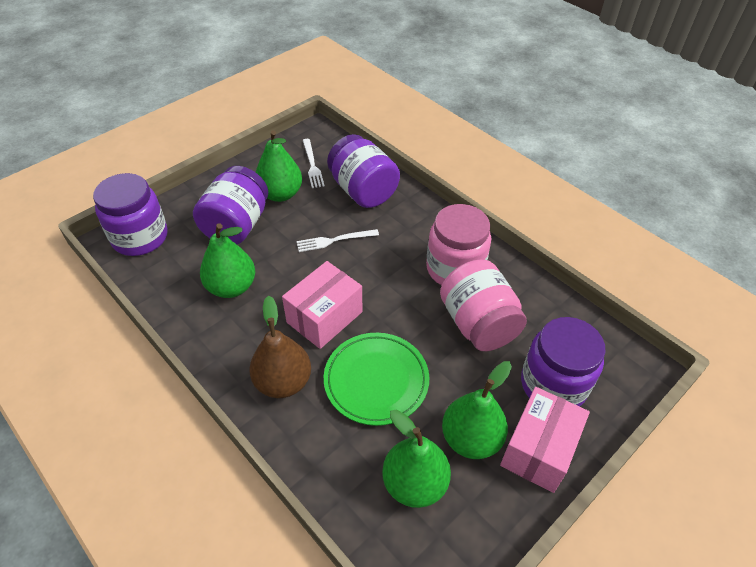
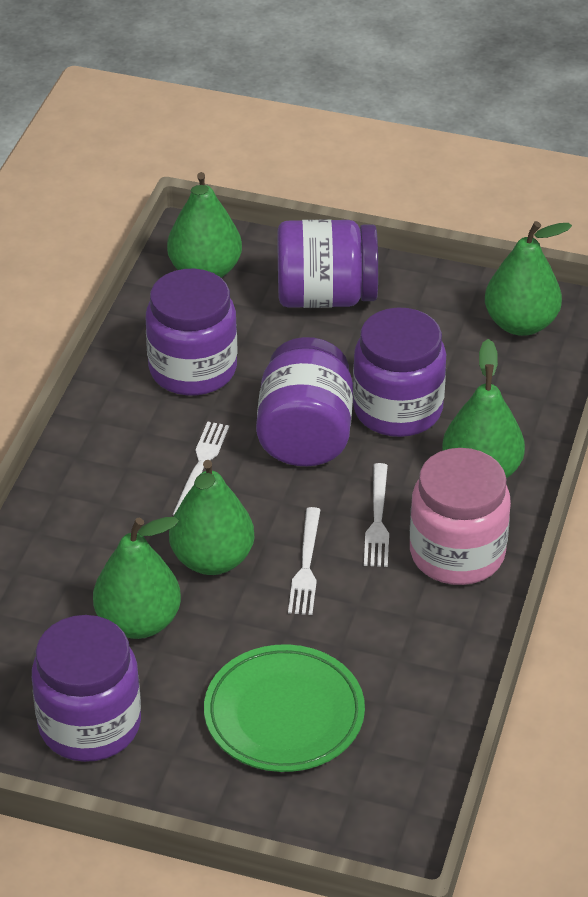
brown pear: [249,295,311,398] = 1 -> none = 0
green pear: [200,223,255,298] [256,130,302,202] [382,410,451,508] [442,361,512,459] = 4 -> [93,517,181,639] [167,172,242,278] [169,460,254,575] [442,339,525,479] [485,221,572,336] = 5
pink box: [282,261,362,349] [500,387,590,493] = 2 -> none = 0
pink jar: [426,204,491,285] [440,260,527,351] = 2 -> [410,448,511,585] = 1
purple jar: [93,173,168,256] [193,166,268,244] [327,134,400,208] [521,317,606,407] = 4 -> [32,615,141,762] [146,269,237,396] [256,337,353,466] [278,219,378,308] [353,307,446,437] = 5
white fork: [297,229,379,252] [303,139,325,188] = 2 -> [173,421,229,515] [288,507,321,615] [364,463,389,567] = 3

